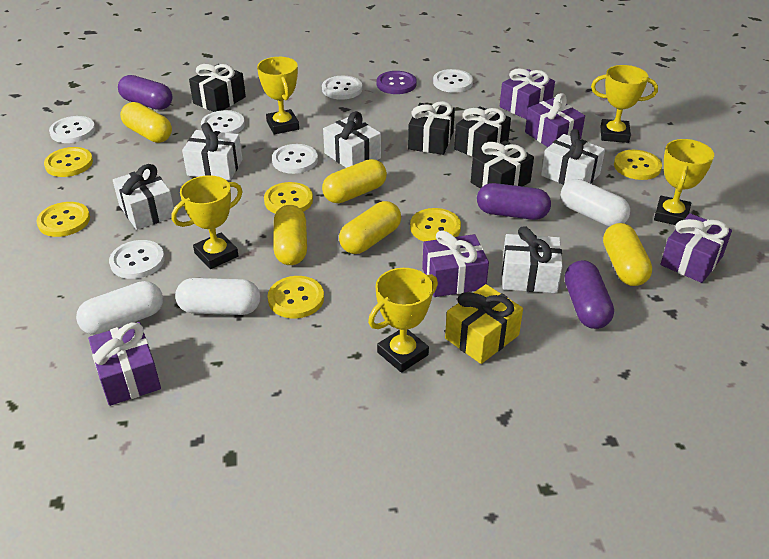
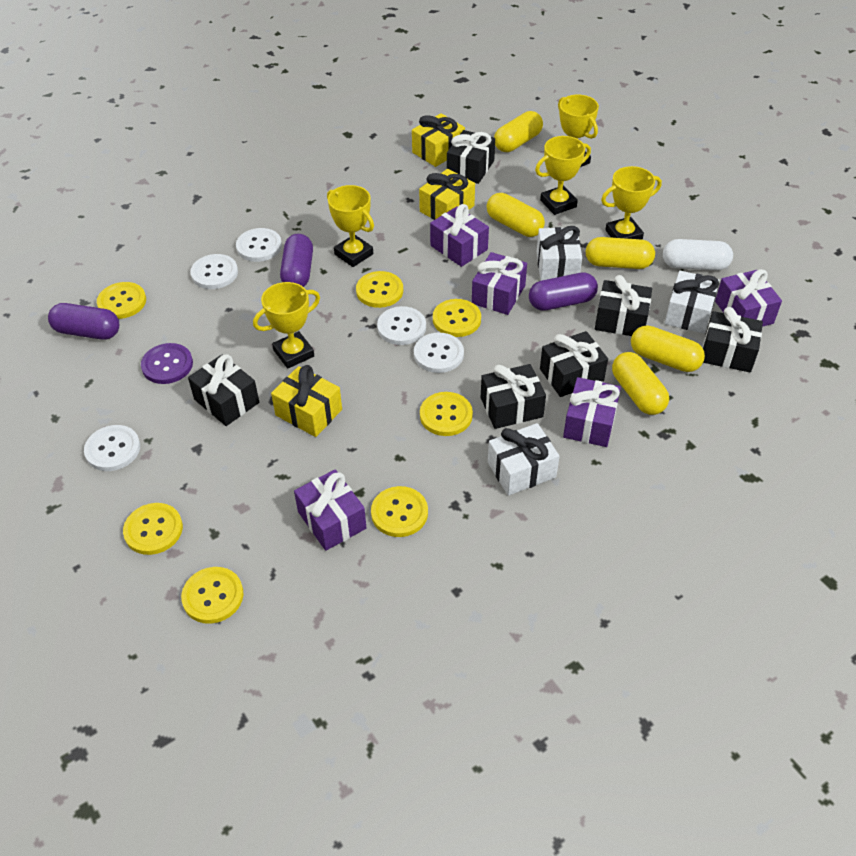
black gift: [189,64,246,112] [408,101,455,155] [454,106,511,157] [471,141,534,189] = 4 -> [188,354,259,426] [447,130,495,184] [481,364,546,429] [540,331,608,397] [595,275,652,336] [702,307,763,372] = 6
white button: [49,116,95,143] [109,240,165,279] [201,110,245,134] [272,144,318,174] [322,76,362,100] [433,69,473,93] = 6 -> [84,425,140,471] [190,254,238,289] [236,228,282,262] [377,306,426,345] [414,333,464,373] = 5
white capsule: [76,281,163,335] [175,278,260,315] [561,179,630,227] = 3 -> [663,239,733,271] = 1
white gift: [113,164,174,230] [182,123,242,180] [323,111,381,168] [502,226,563,293] [541,129,605,185] = 5 -> [488,423,560,496] [537,226,582,281] [664,271,720,334] = 3
yellow button: [36,202,90,237] [44,147,93,177] [264,182,313,214] [268,276,324,318] [410,208,461,242] [614,150,662,180] = 6 -> [97,282,146,319] [123,503,183,555] [181,567,244,624] [356,271,403,308] [371,486,428,537] [420,392,473,436] [433,299,481,337] = 7
yellow gift: [445,284,523,364] = 1 -> [271,365,342,437] [412,113,465,167] [419,169,475,220] = 3

